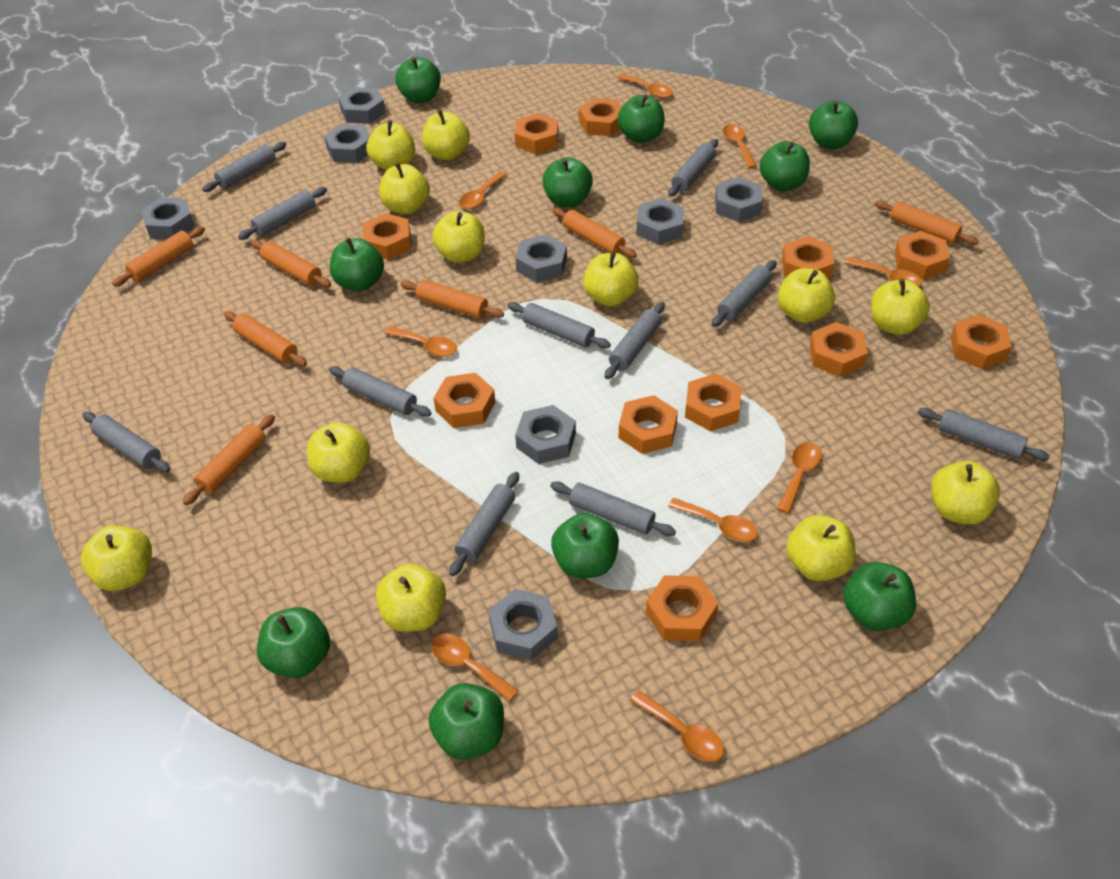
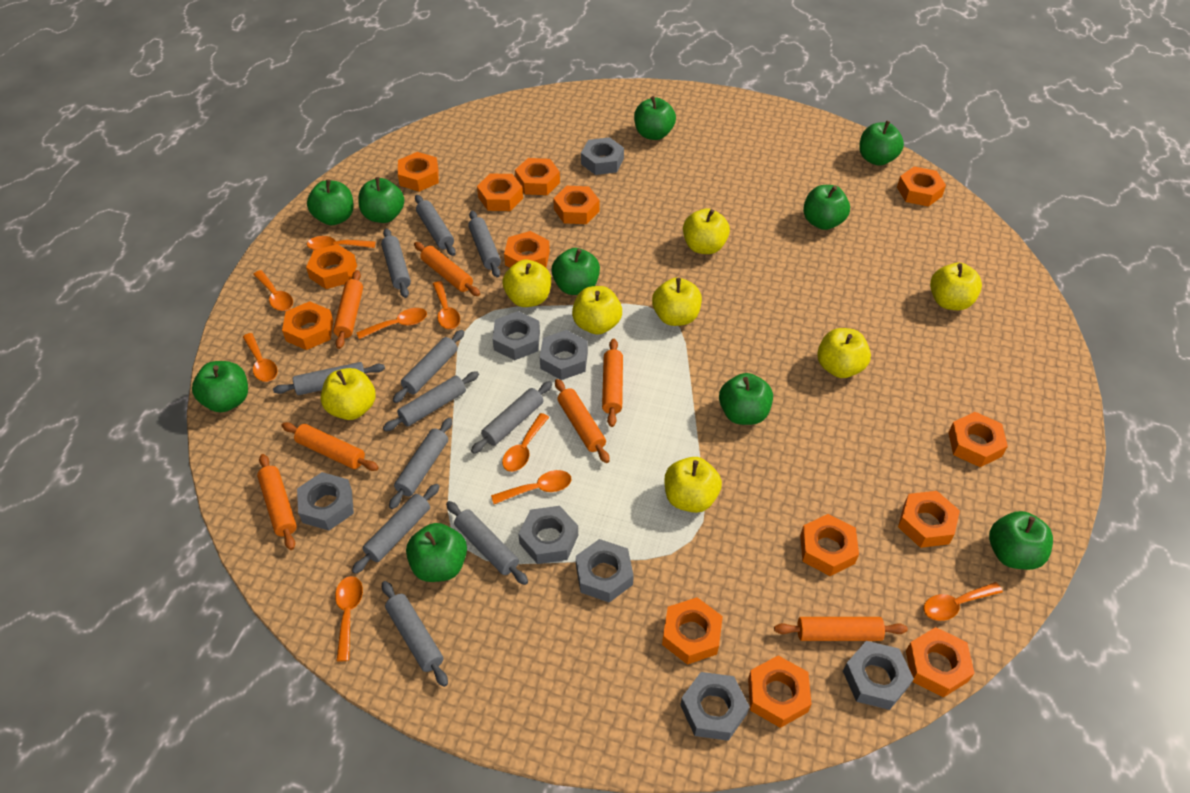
orange nut: [363,213,411,260] [434,373,495,428] [515,113,558,154] [579,98,622,136] [619,395,678,454] [646,575,718,641] [685,373,741,432] [782,236,834,278] [810,322,868,377] [895,231,950,280] [951,315,1012,369] = 11 -> [282,301,333,350] [306,244,357,289] [398,152,439,192] [477,174,523,211] [504,231,550,268] [515,158,560,195] [553,186,599,224] [662,597,723,665] [748,655,812,728] [800,514,859,576] [897,166,946,207] [898,491,960,548] [906,627,975,698] [948,412,1008,467] = 14
yellow apple: [81,525,152,591] [307,422,370,483] [367,120,415,170] [376,563,446,632] [379,162,430,214] [422,110,470,160] [432,211,485,263] [583,251,638,306] [778,268,835,323] [786,515,856,581] [871,279,930,335] [931,461,1000,525] = 12 -> [321,368,376,420] [503,260,551,307] [572,286,622,335] [652,278,702,326] [664,457,722,513] [683,208,730,254] [817,328,871,378] [930,263,982,310] = 8

